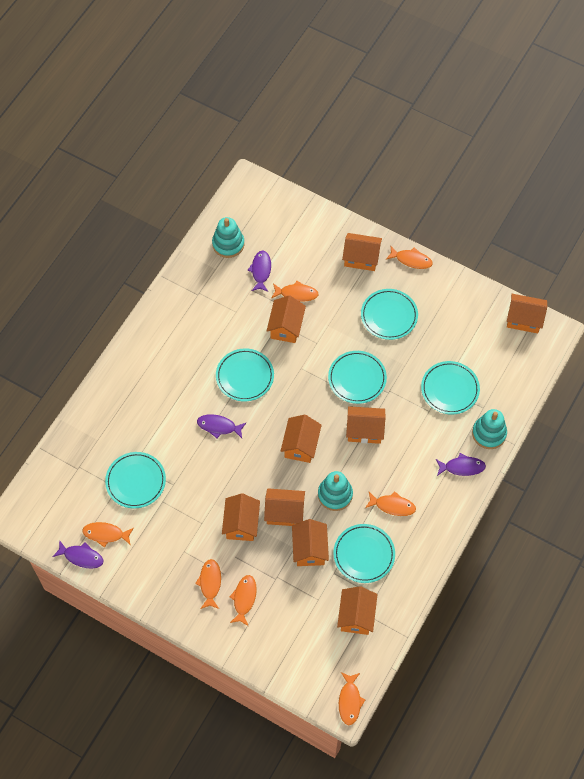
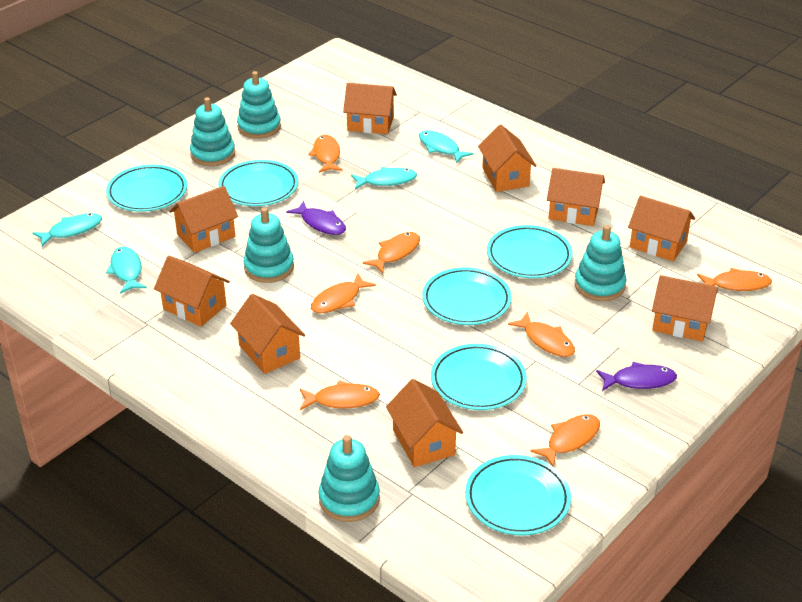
purple fish: [53,540,103,569] [197,414,246,438] [248,251,271,292] [436,453,486,476] = 4 -> [286,201,346,235] [596,362,677,391] = 2
turquoise fish: none = 0 -> [32,213,102,246] [106,247,147,294] [351,167,417,189] [419,130,473,163] = 4
turquoise stacking toy: [212,217,245,258] [318,471,353,511] [472,409,507,449] = 3 -> [190,97,235,166] [237,71,281,139] [243,207,294,283] [319,435,380,522] [575,225,626,301] = 5

